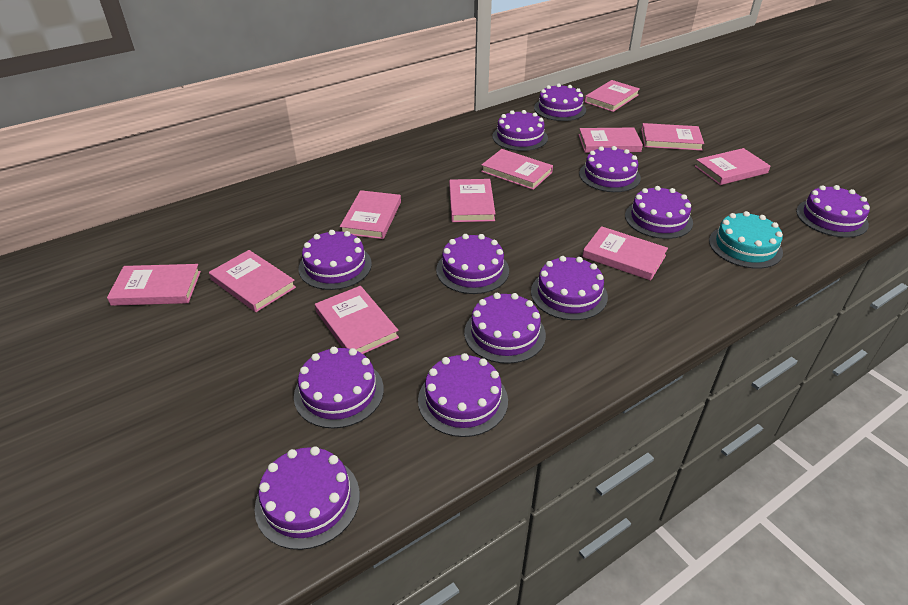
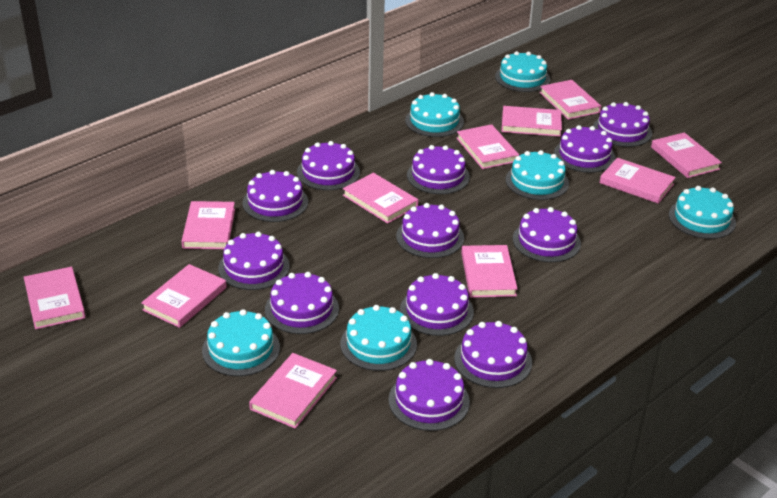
turquoise cake: [709,211,783,269] = 1 -> [202,309,280,376] [340,305,417,371] [405,92,464,137] [495,51,550,92] [506,150,569,200] [669,186,736,239] = 6

